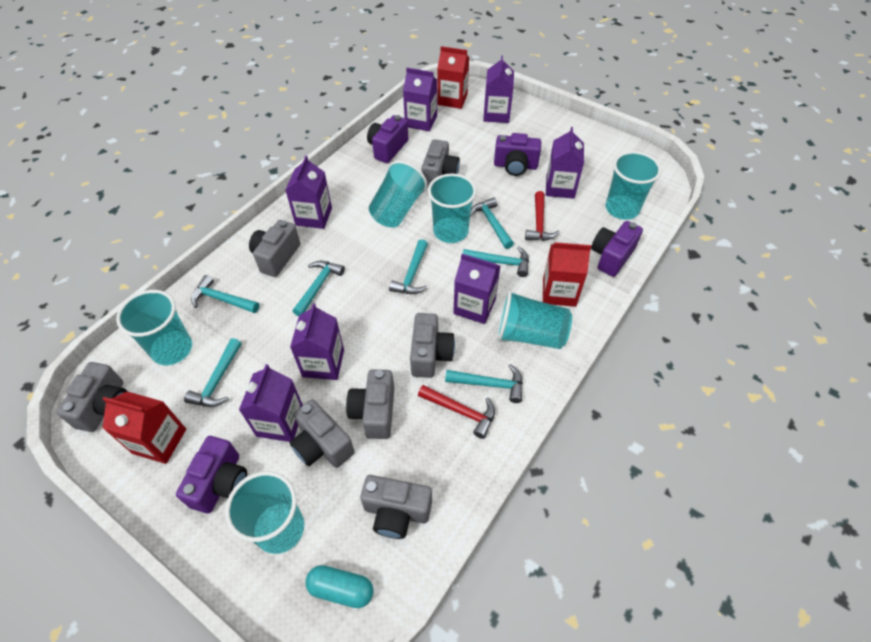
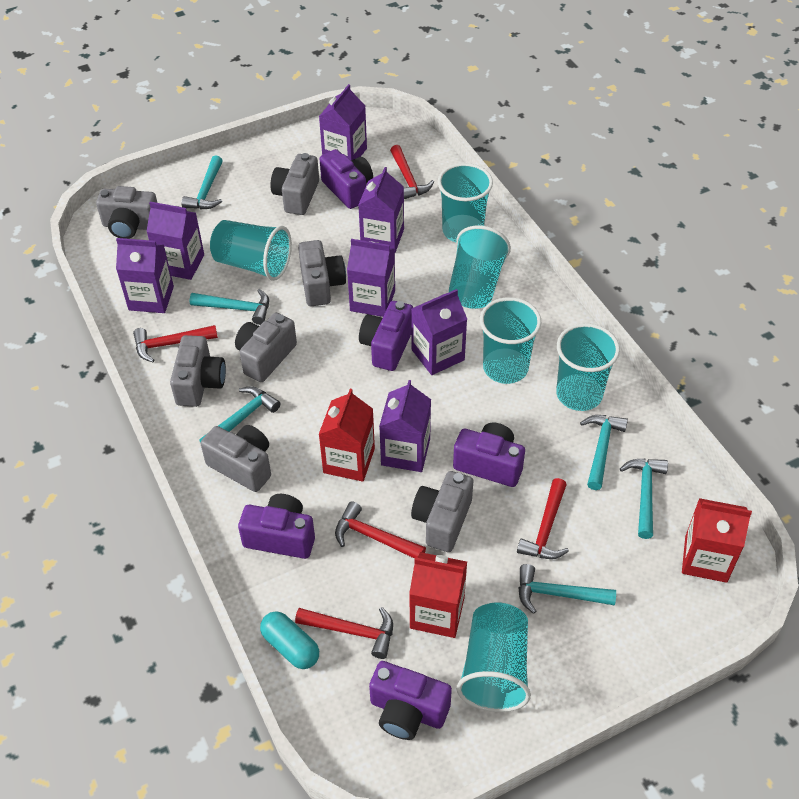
purple camera: [176,436,247,513] [367,115,408,163] [494,133,541,176] [591,221,643,277] = 4 -> [238,494,315,559] [320,149,373,209] [359,301,413,371] [369,661,452,740] [453,422,525,487] = 5
red hammer: [418,385,495,439] [525,191,560,241] = 2 -> [133,325,218,362] [295,607,393,659] [335,501,426,559] [390,145,434,199] [517,478,569,559] = 5
turquoise hammer: [184,338,242,407] [191,275,259,313] [293,261,345,316] [389,239,428,294] [445,364,523,403] [463,246,529,277] [470,197,514,249] = 7 -> [181,155,223,209] [190,289,269,325] [199,386,281,443] [519,564,616,614] [580,415,628,490] [620,458,668,539] = 6

